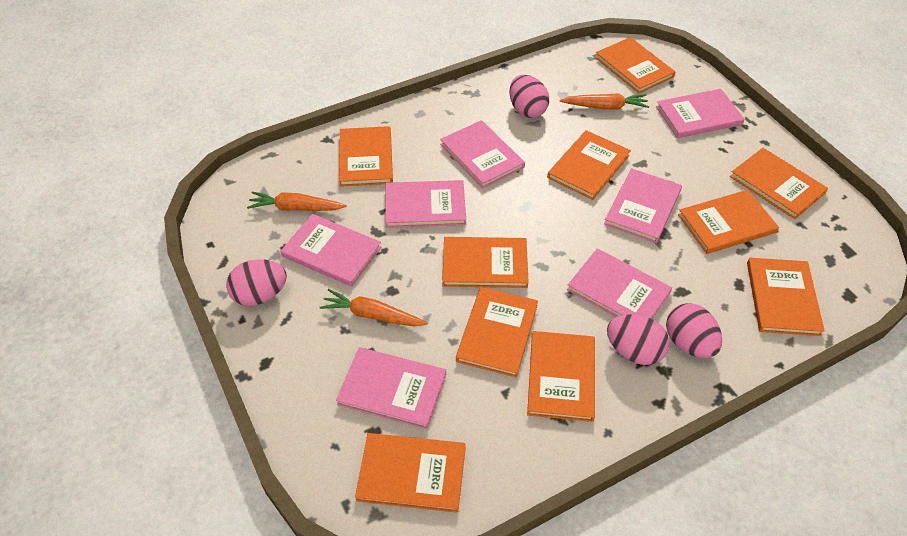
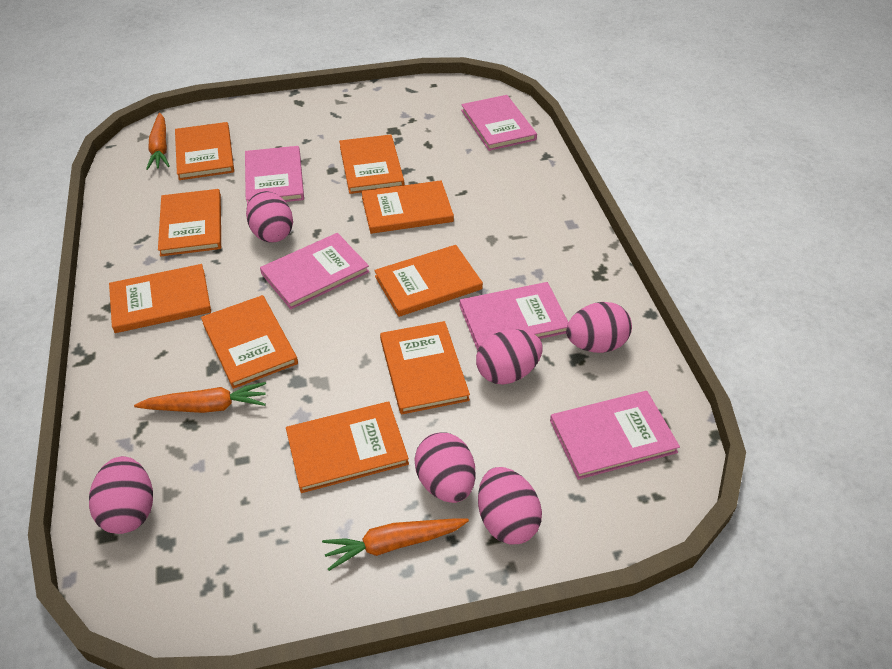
orange book: [339,126,393,187] [355,433,466,513] [442,237,529,288] [456,287,538,377] [527,331,595,422] [547,130,631,200] [595,37,675,93] [678,190,779,254] [730,148,828,219] [747,258,825,336] = 10 -> [109,264,211,333] [158,189,221,256] [175,122,234,180] [201,295,298,389] [286,401,409,493] [339,134,405,194] [361,180,454,234] [374,245,483,317] [380,321,470,415] = 9
pink book: [281,214,381,287] [336,347,446,429] [385,180,466,228] [440,120,525,188] [567,248,672,319] [604,168,682,243] [656,89,745,138] = 7 -> [245,146,304,204] [260,233,369,309] [460,282,568,351] [461,95,537,151] [550,391,680,480] = 5
pink egg: [226,259,287,306] [509,75,549,118] [607,314,669,365] [666,303,722,358] = 4 -> [89,456,153,534] [246,191,293,243] [414,433,476,503] [476,329,543,385] [478,467,542,544] [566,302,632,353] = 6

